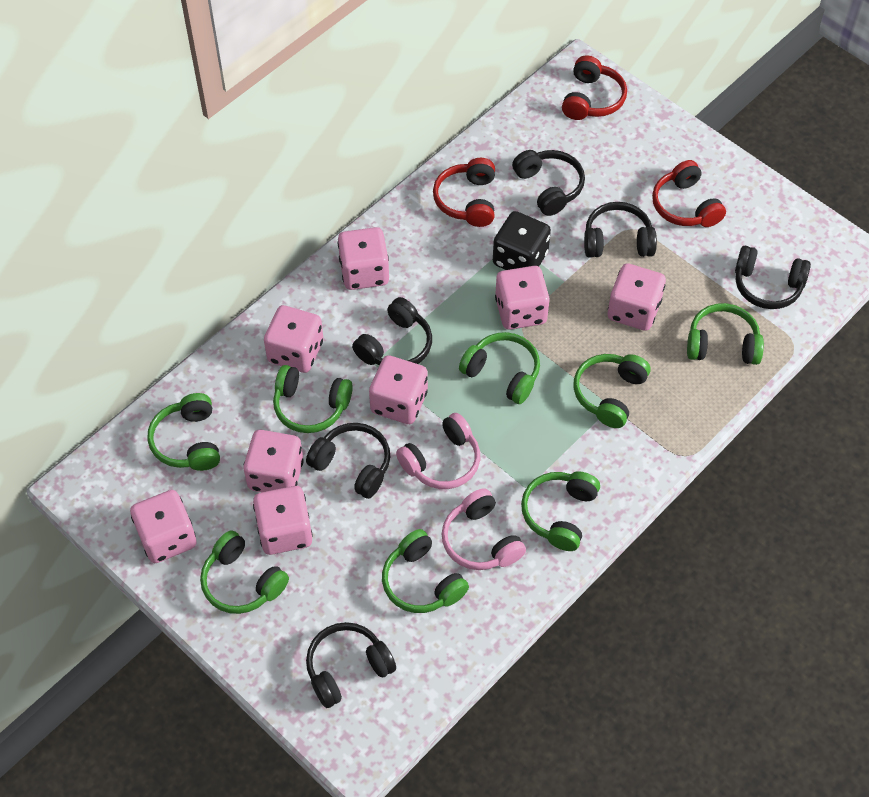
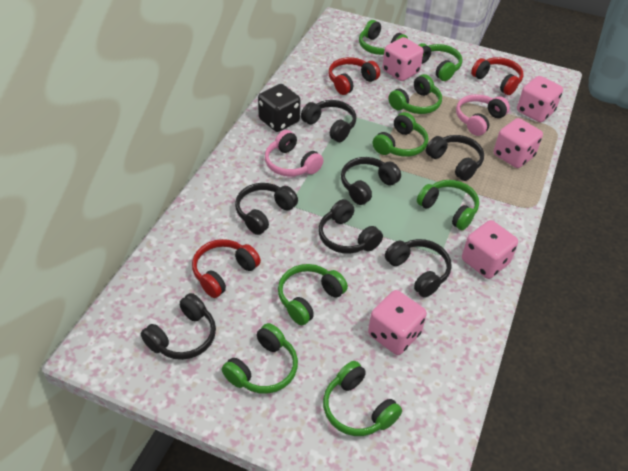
black headphones: [306,423,390,499] [306,622,396,708] [352,297,432,365] [512,150,585,216] [584,202,657,258] [735,246,811,309] = 6 -> [141,293,216,360] [235,183,298,235] [301,100,356,142] [319,199,383,254] [341,157,401,205] [385,239,452,298] [426,135,484,181] = 7
pink dice: [130,490,197,563] [244,430,304,492] [253,486,313,555] [264,305,323,373] [338,227,389,290] [369,355,428,424] [495,266,550,330] [608,263,666,331] = 8 -> [368,290,427,355] [382,37,424,81] [462,220,518,279] [494,118,543,168] [517,76,563,123] = 5

